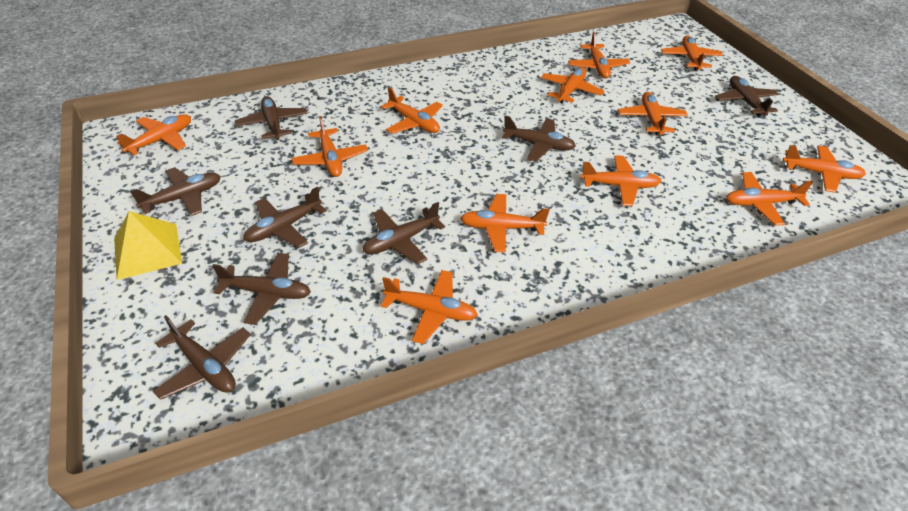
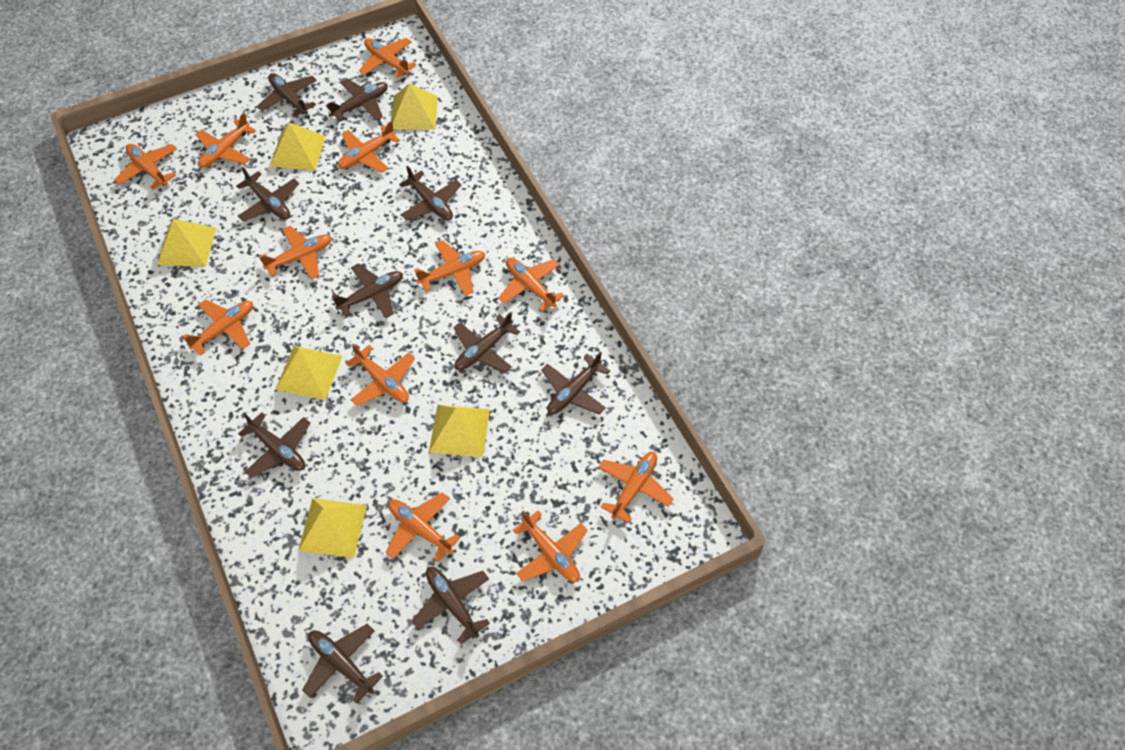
brown plane: [130,167,221,216] [153,315,251,400] [212,253,311,325] [235,96,308,140] [243,187,327,248] [363,202,445,264] [502,116,576,161] [715,76,779,117] = 8 -> [236,167,299,221] [238,412,310,478] [257,73,317,117] [302,624,383,703] [326,79,388,121] [332,263,403,318] [399,166,461,221] [412,567,490,644] [453,312,520,373] [541,351,610,415] = 10
yellow pyramid: [114,211,182,280] = 1 -> [157,219,216,267] [270,122,326,171] [275,346,343,400] [298,498,367,558] [391,83,438,130] [429,405,490,457] = 6

